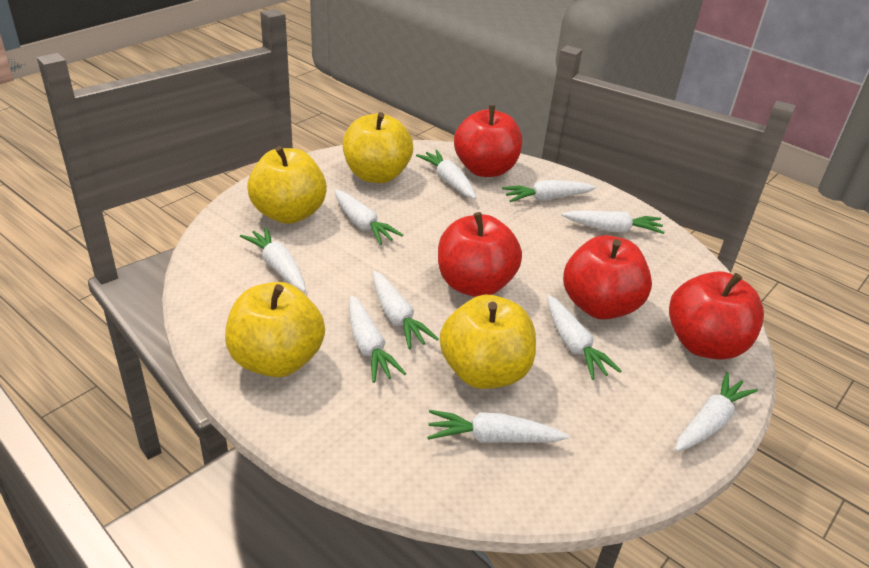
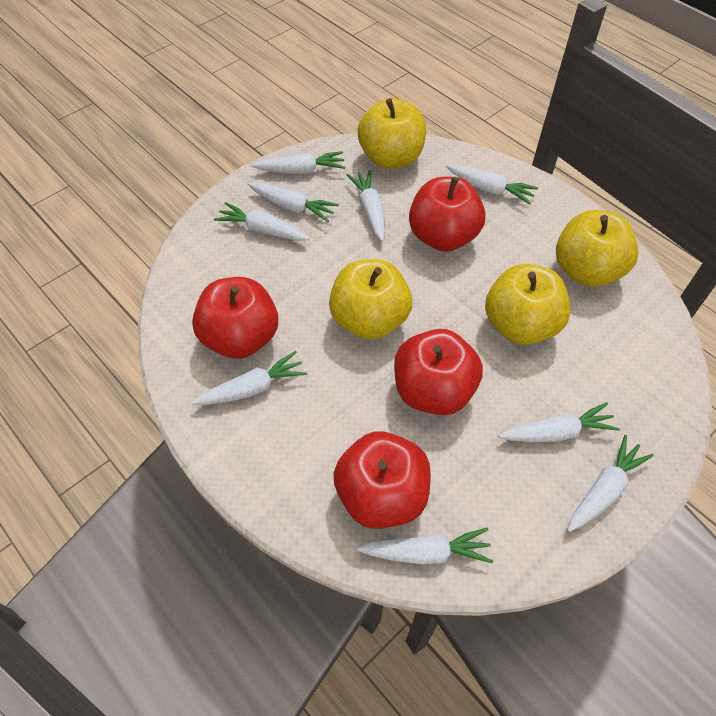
white carrot: [240,227,306,292] [334,189,403,245] [349,295,406,383] [373,271,438,349] [416,150,476,199] [427,410,569,443] [502,180,596,202] [547,295,621,380] [562,211,665,234] [675,372,758,452] = 10 -> [191,351,307,405] [214,202,309,241] [248,182,339,222] [251,151,345,174] [347,170,385,242] [357,528,493,564] [446,164,538,205] [498,402,620,442] [567,435,654,532] = 9

